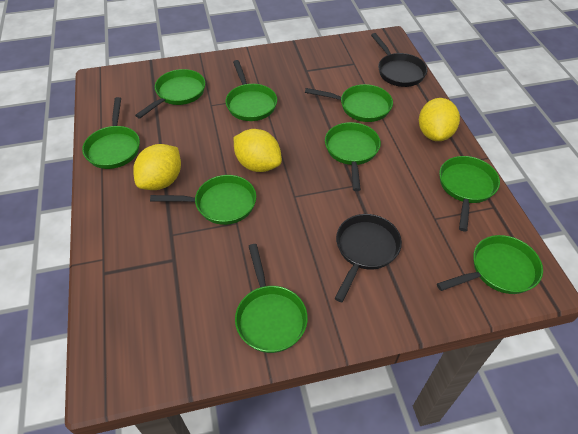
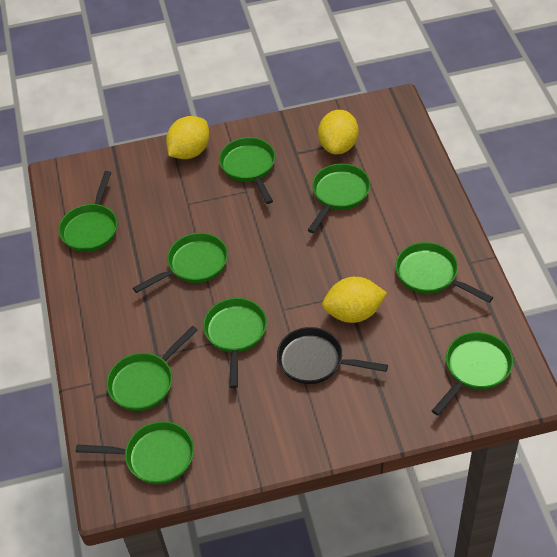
black pan: [334,214,402,302] [371,33,428,87] = 2 -> [277,327,388,384] = 1

